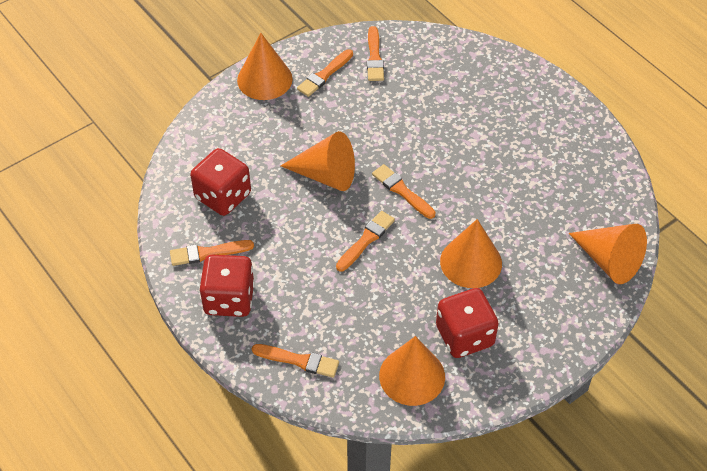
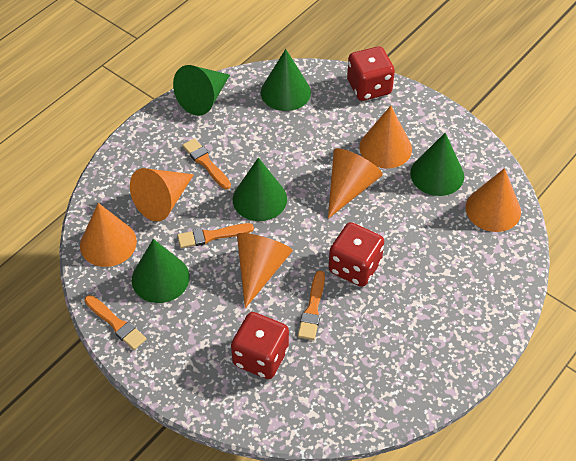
green cone: none = 0 -> [132,239,190,303] [173,65,230,116] [233,158,287,221] [261,49,311,111] [410,133,464,196] = 5
orange brush: [170,240,254,266] [252,344,339,378] [297,49,353,97] [336,211,395,272] [367,26,384,81] [372,164,436,219] = 6 -> [85,295,146,350] [177,223,254,248] [182,138,231,189] [298,271,325,340] = 4
orange cone: [237,33,293,100] [281,131,355,191] [379,336,445,406] [440,219,502,288] [568,224,647,284] = 5 -> [80,203,137,267] [130,168,194,221] [237,233,293,308] [328,148,383,219] [359,106,412,169] [466,168,521,232] = 6

